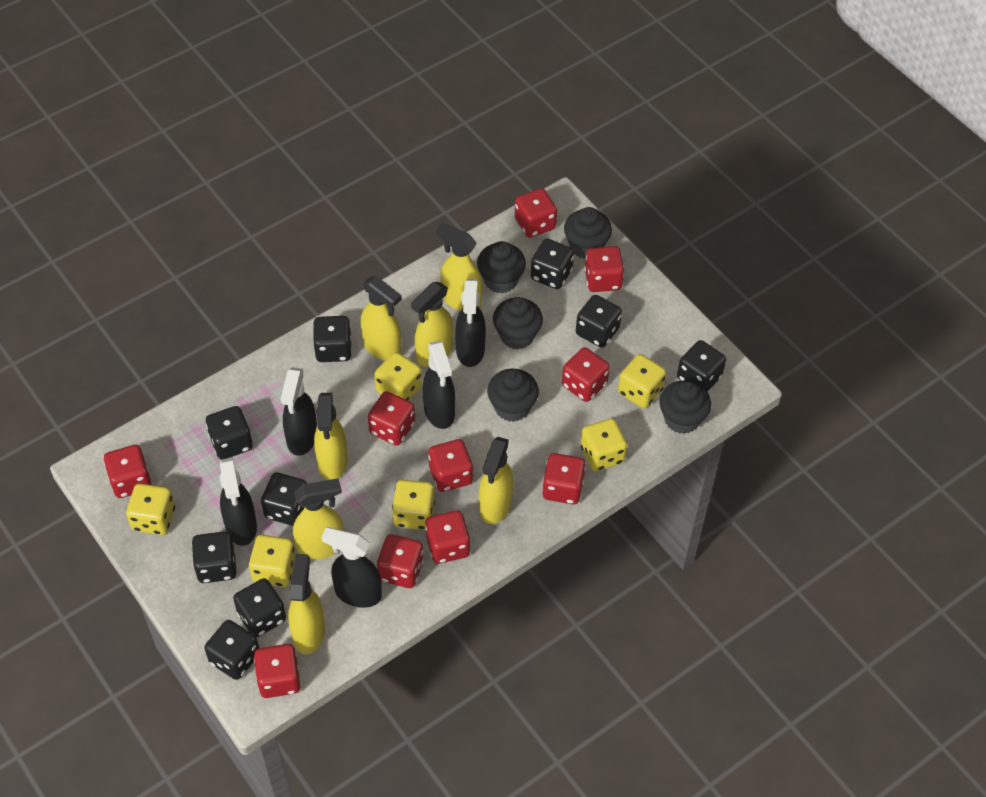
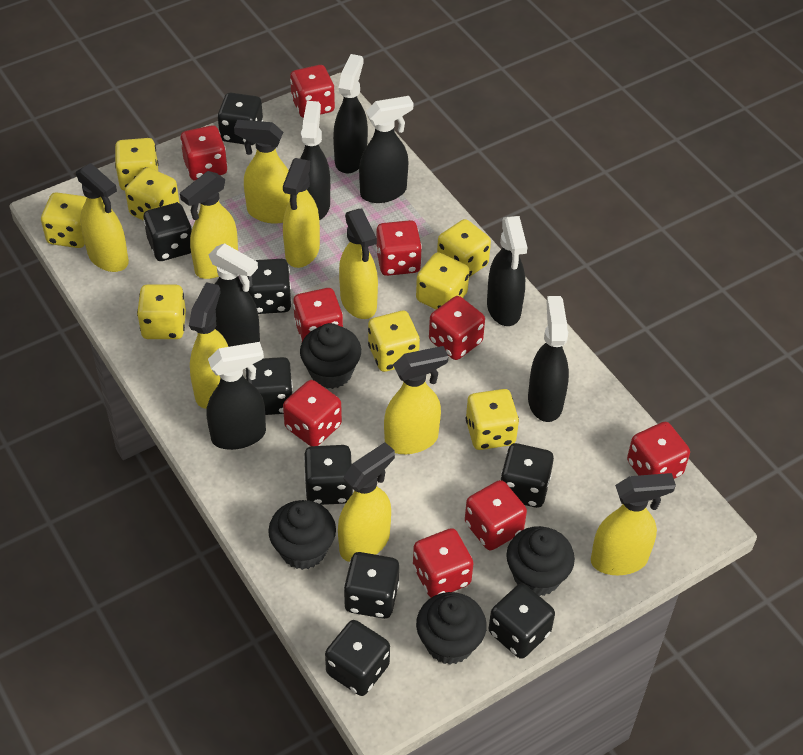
black cupcake: [477,241,526,293] [487,369,539,422] [493,297,543,349] [564,207,612,259] [660,380,711,434] = 5 -> [268,500,336,570] [300,323,361,389] [416,592,487,665] [506,526,575,596] = 4
black spray bottle: [219,457,257,546] [281,367,317,456] [322,527,382,608] [423,340,455,429] [455,279,486,367] = 5 -> [207,342,266,450] [209,243,260,347] [300,101,330,220] [333,54,368,173] [359,96,413,203] [487,216,528,326] [528,296,569,422] = 7
red dice: [104,445,152,498] [254,644,301,698] [368,391,415,446] [377,534,424,588] [425,510,470,564] [428,439,473,492] [515,188,557,238] [542,453,586,504] [562,347,610,402] [584,246,624,292] = 10 -> [180,125,227,180] [283,380,342,446] [290,65,335,118] [293,288,343,341] [376,220,422,276] [413,528,473,598] [429,296,485,360] [465,480,527,550] [627,422,690,479] = 9
yellow dice: [126,483,175,535] [249,535,296,587] [374,352,422,401] [392,480,435,530] [581,418,627,471] [618,354,666,408] = 6 -> [41,192,87,248] [115,138,158,191] [125,167,179,220] [137,285,186,339] [368,311,420,372] [416,252,470,309] [437,219,491,277] [466,389,519,450] = 8
yellow spray bottle: [288,554,325,654] [293,478,343,560] [314,393,348,480] [361,276,402,360] [411,282,453,367] [436,223,482,311] [479,437,513,524] = 7 -> [76,163,129,272] [180,171,238,279] [189,282,228,409] [234,120,290,223] [283,158,320,268] [338,442,395,562] [339,209,378,319] [384,346,448,454] [591,473,676,575] = 9

